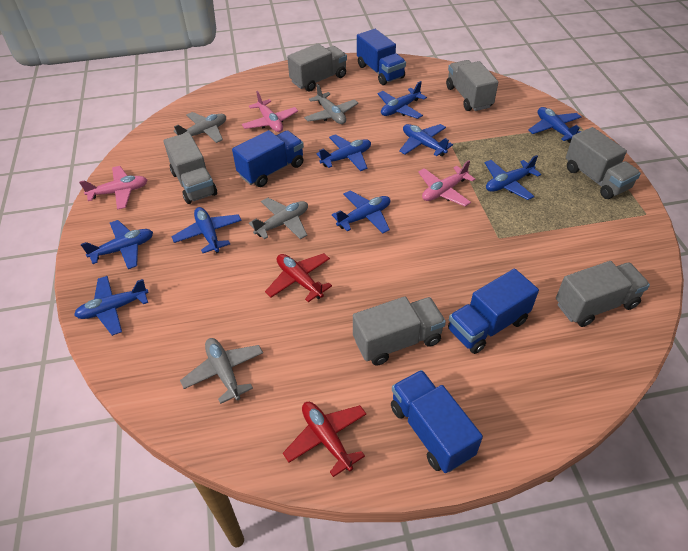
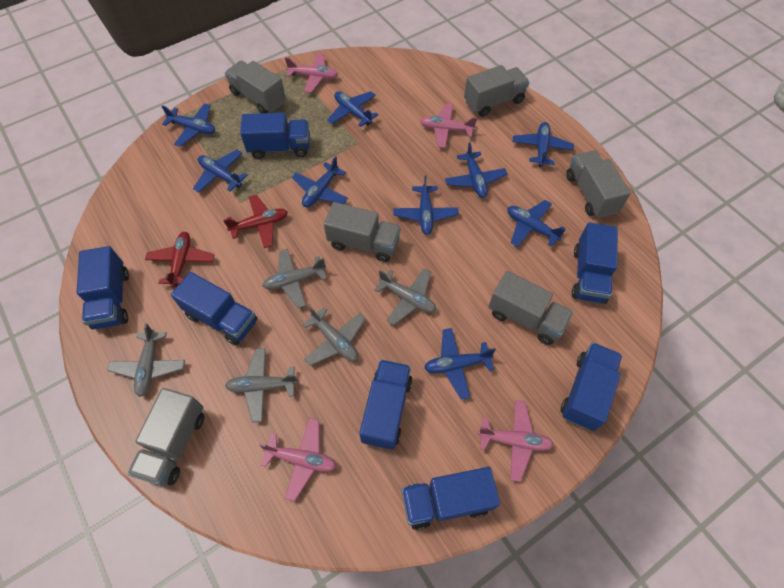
blue truck: [232,130,304,187] [357,29,406,85] [391,370,483,473] [448,269,539,354] = 4 -> [77,246,129,330] [171,272,257,345] [240,113,310,159] [359,360,412,450] [401,467,500,530] [561,342,622,431] [572,222,618,304] = 7
grey plane: [174,112,226,143] [180,338,263,404] [249,198,308,239] [304,84,358,124] = 4 -> [107,323,185,397] [225,348,298,422] [263,249,327,308] [302,306,366,366] [374,268,436,325] = 5
pink plane: [79,166,147,210] [242,91,298,132] [418,160,475,206] = 3 -> [259,418,337,502] [285,53,338,93] [420,103,477,148] [478,400,554,482] = 4

